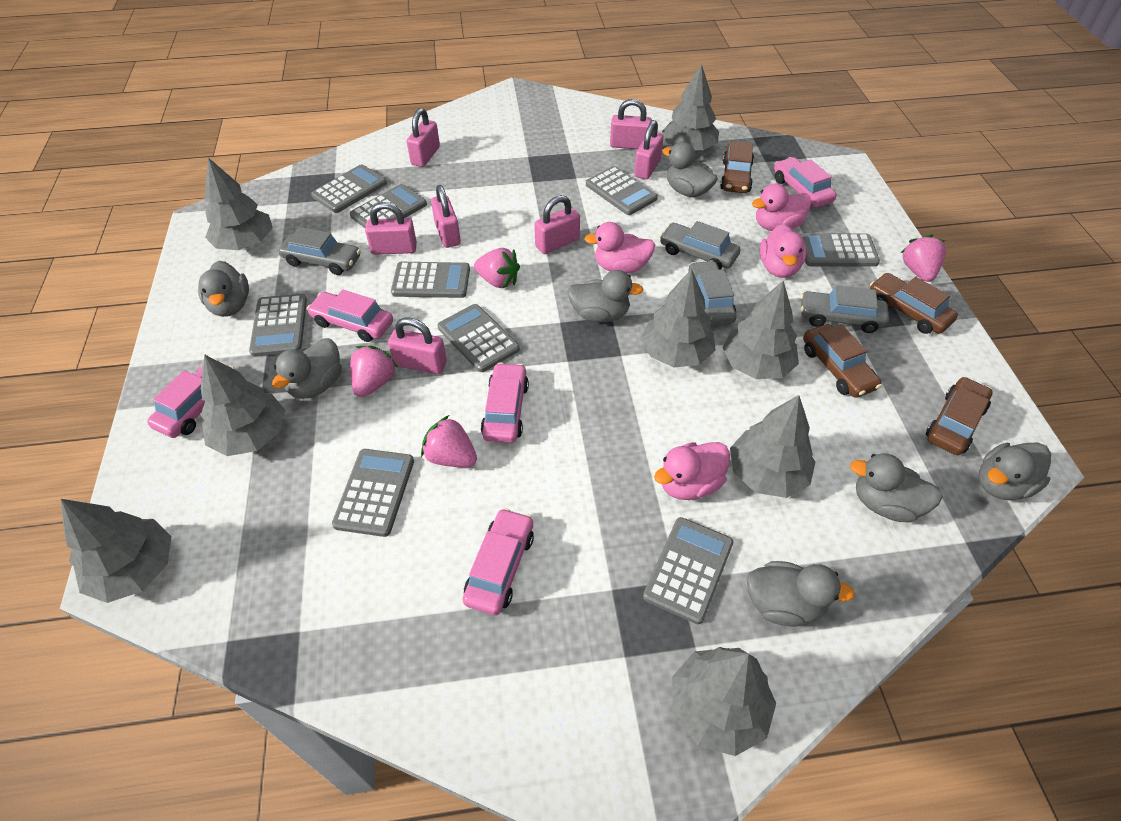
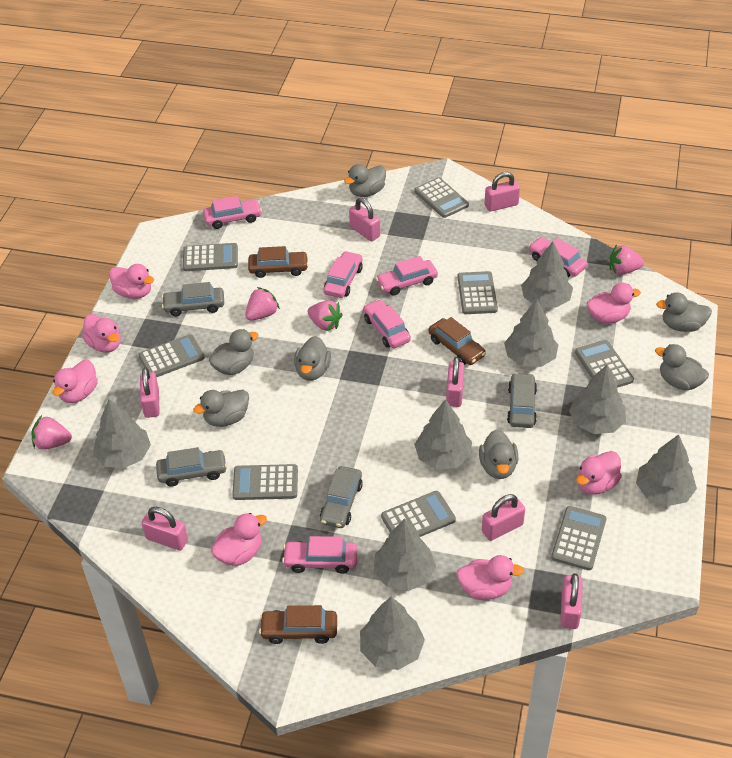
brown car: [720,141,754,193] [803,324,882,398] [870,273,958,334] [926,377,993,455] = 4 -> [248,246,309,278] [259,605,337,644] [429,317,486,365] = 3
grey calculator: [249,294,307,357] [311,164,387,213] [332,449,414,537] [350,184,427,228] [391,262,470,298] [438,304,520,372] [586,166,658,215] [643,517,733,624] [801,233,880,267] = 9 -> [138,334,205,377] [183,243,238,271] [232,464,298,500] [381,491,456,537] [414,177,469,218] [457,271,498,314] [551,506,607,570] [575,340,634,388] = 8
pink car: [147,359,235,438] [307,290,393,342] [463,508,534,615] [481,363,529,443] [774,157,837,208] = 5 -> [203,196,262,229] [282,536,357,574] [323,251,363,298] [363,299,411,348] [376,256,438,296] [529,237,587,277] = 6
pink duck: [584,222,655,273] [654,442,730,500] [752,184,812,231] [760,224,807,278] = 4 -> [52,360,98,403] [82,314,121,353] [109,264,154,299] [211,513,267,566] [456,555,524,600] [576,451,622,495] [586,283,641,324] = 7

